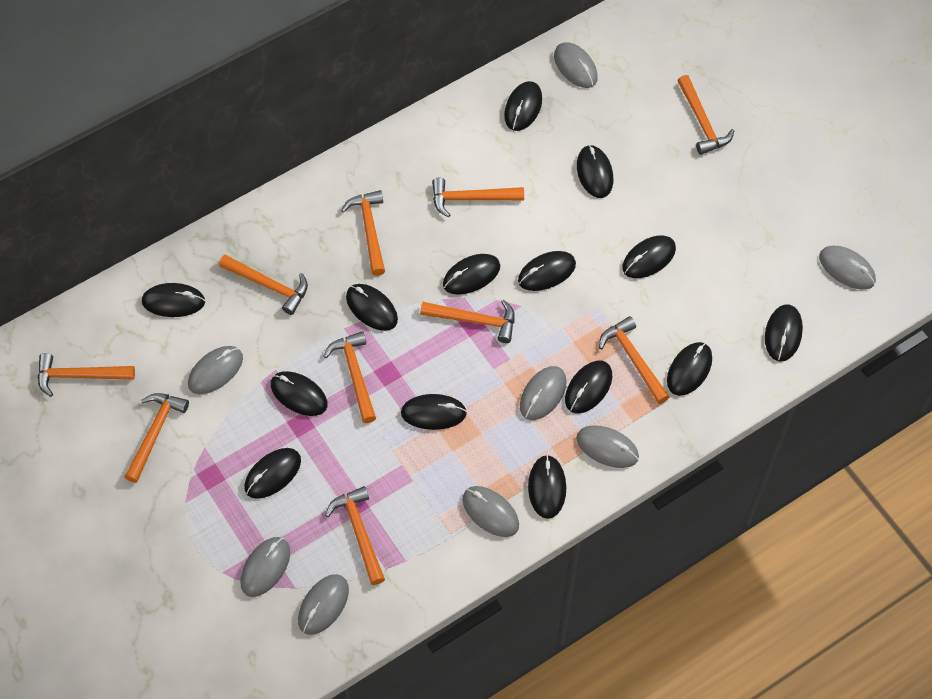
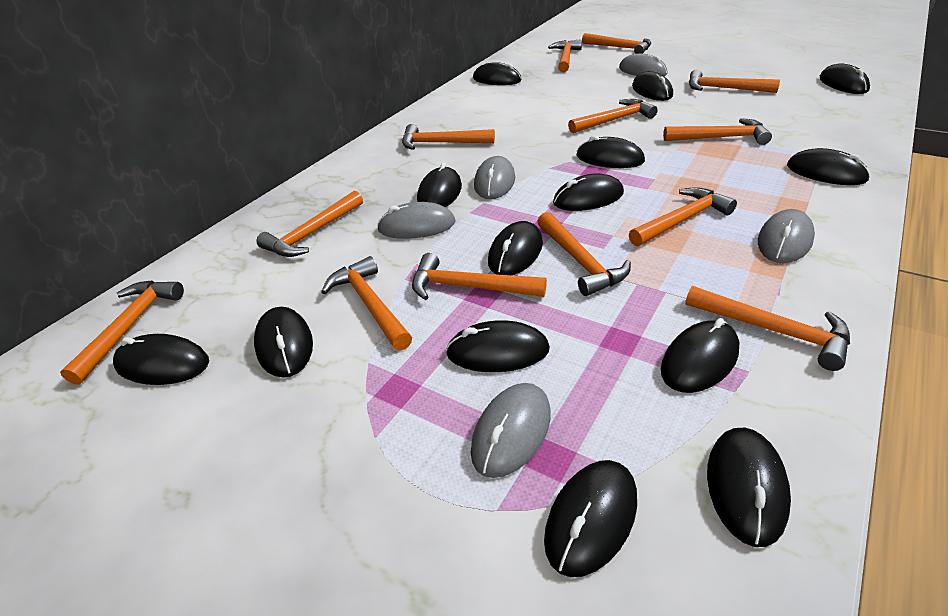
grey mouse: [188,346,243,394] [240,537,290,597] [298,574,349,635] [462,486,519,537] [520,366,567,420] [554,42,598,88] [576,425,639,468] [819,246,876,290] = 8 -> [377,202,456,239] [471,383,551,478] [474,156,515,199] [619,53,668,76] [758,209,815,263] = 5
orange hammer: [38,353,135,397] [125,393,189,483] [219,255,308,315] [323,331,376,423] [325,486,385,585] [341,190,385,276] [420,300,515,343] [432,178,524,217] [599,316,670,404] [677,75,734,155] = 10 -> [60,280,184,385] [256,191,363,257] [321,256,412,351] [402,124,495,150] [412,253,547,300] [537,212,631,296] [548,39,582,72] [568,99,658,133] [582,33,651,54] [629,187,737,246] [663,118,772,145] [685,286,850,371] [689,69,780,93] = 13

